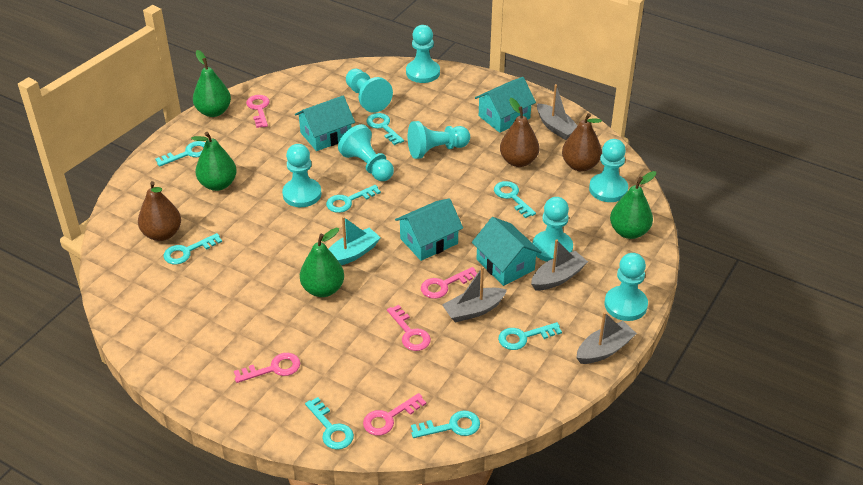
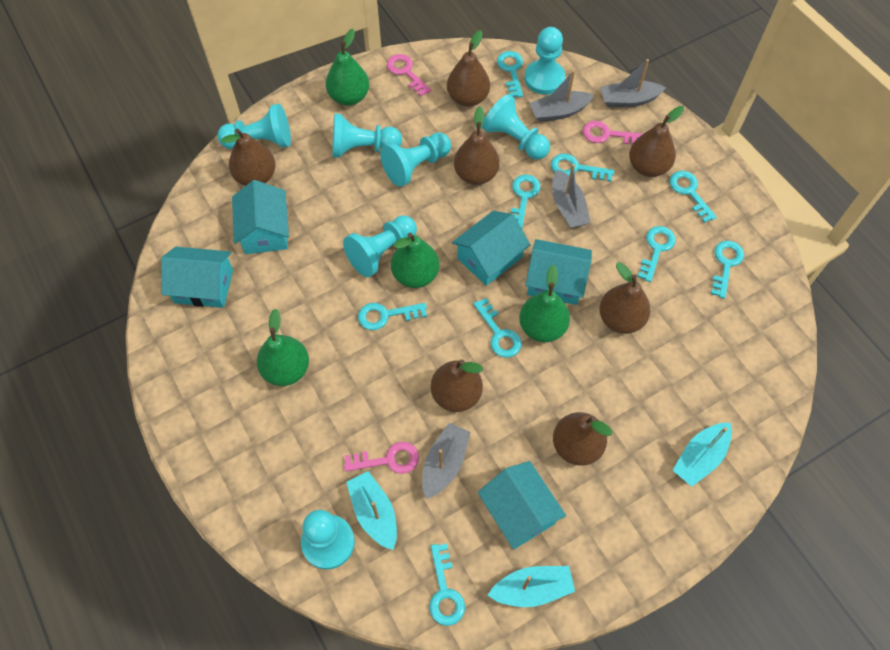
brown pear: [138,181,181,241] [500,98,539,167] [562,113,602,171] = 3 -> [221,129,275,186] [431,359,483,412] [447,30,490,107] [454,106,500,185] [553,412,612,466] [599,262,650,334] [629,106,684,177] = 7
pink key: [234,353,300,383] [246,95,270,128] [363,393,427,435] [387,305,431,351] [421,267,477,299] = 5 -> [344,442,419,474] [387,54,431,96] [583,121,642,144] = 3
turquoise boat: [328,216,381,265] = 1 -> [346,471,397,550] [488,566,575,607] [672,423,732,487] = 3
turquoise house: [295,95,355,151] [395,198,463,261] [472,217,542,286] [475,77,536,133] = 4 -> [161,247,233,308] [232,180,289,254] [452,211,530,286] [478,461,566,549] [525,239,592,305] = 5
turquoise key: [155,141,205,167] [163,233,222,265] [305,397,354,450] [326,185,381,213] [366,113,404,145] [411,410,480,438] [494,181,536,218] [498,322,562,350] = 8 -> [358,303,427,330] [429,544,465,626] [473,298,522,358] [497,51,523,97] [511,175,541,228] [551,153,614,182] [638,226,676,282] [669,171,717,223] [711,241,744,299] = 9
turquoise pawn: [282,144,321,207] [338,124,394,181] [346,69,393,113] [406,25,440,83] [408,121,470,159] [533,197,573,262] [589,139,628,202] [605,253,648,321] = 8 -> [217,104,291,149] [301,510,355,570] [332,114,402,158] [343,215,417,277] [380,132,451,187] [482,94,550,160] [524,27,565,95] = 7

